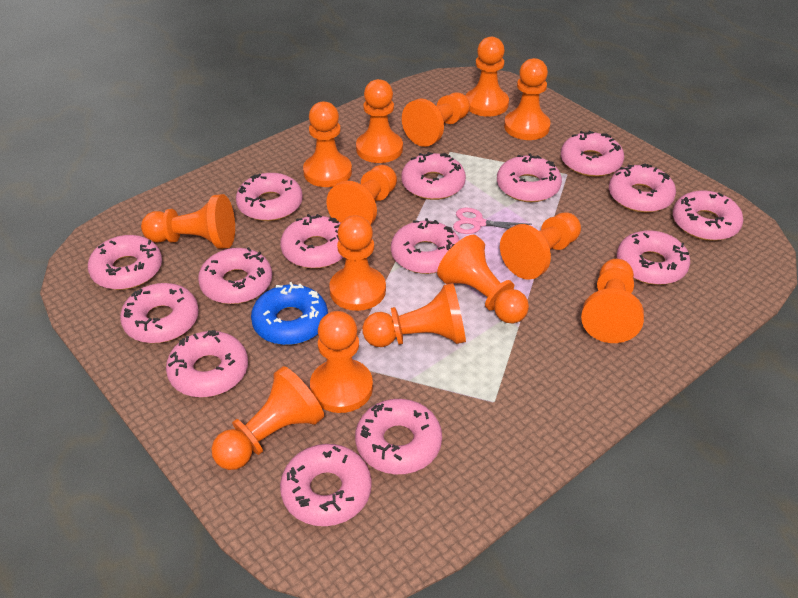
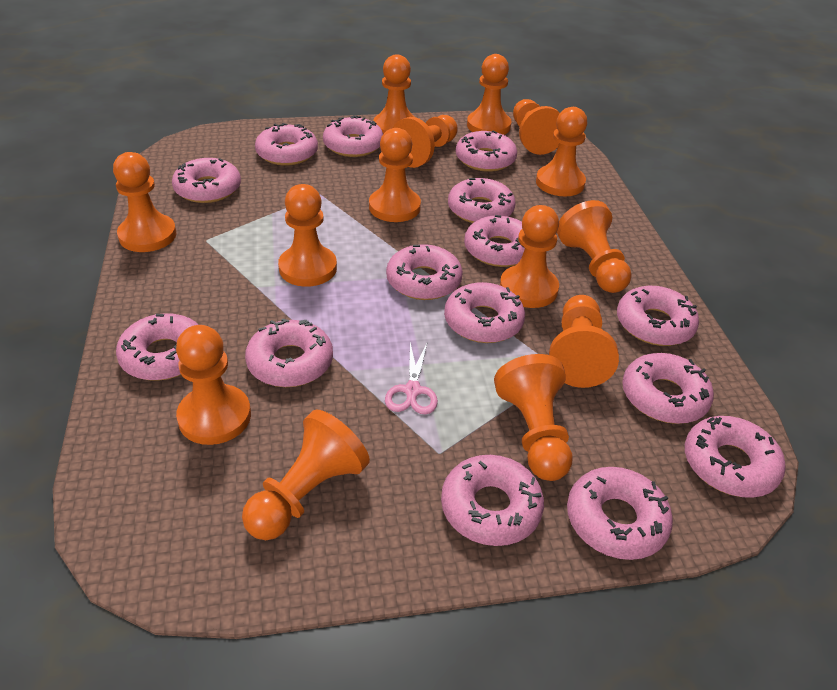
blue donut: [251,282,328,345] = 1 -> none = 0

